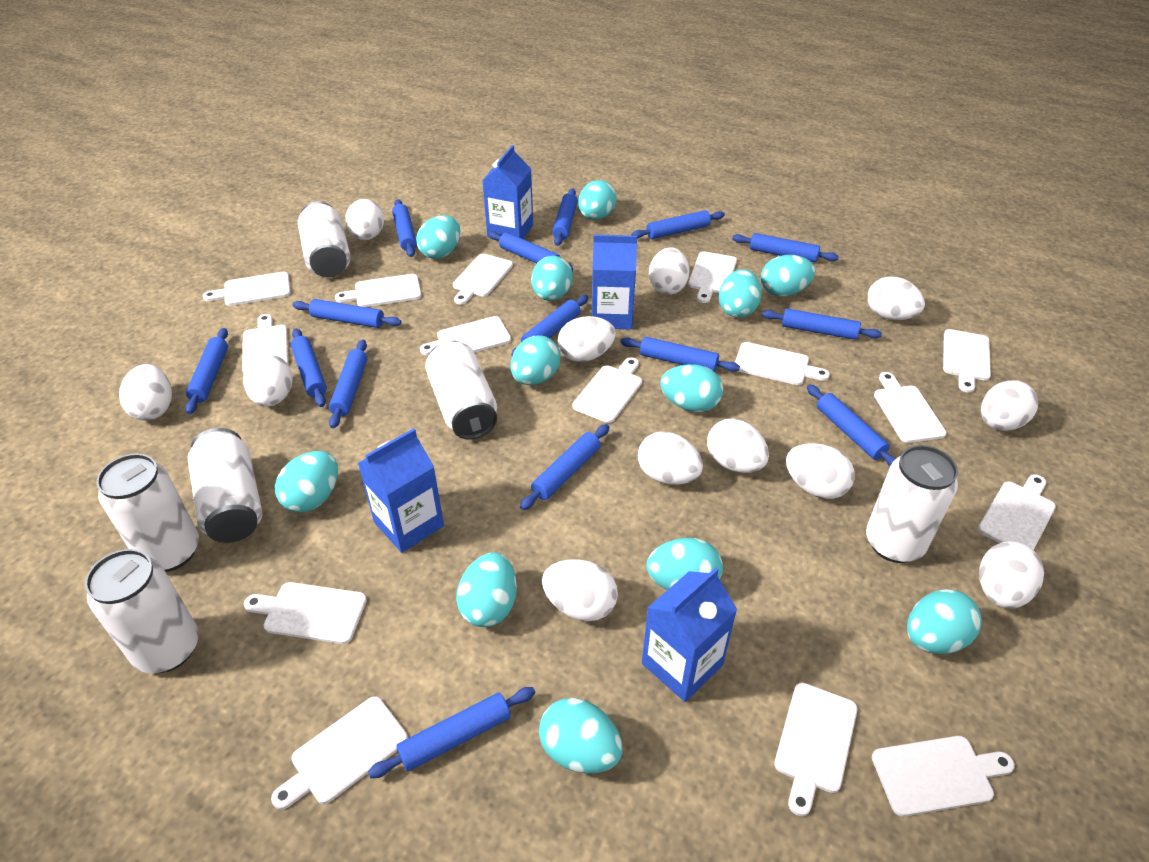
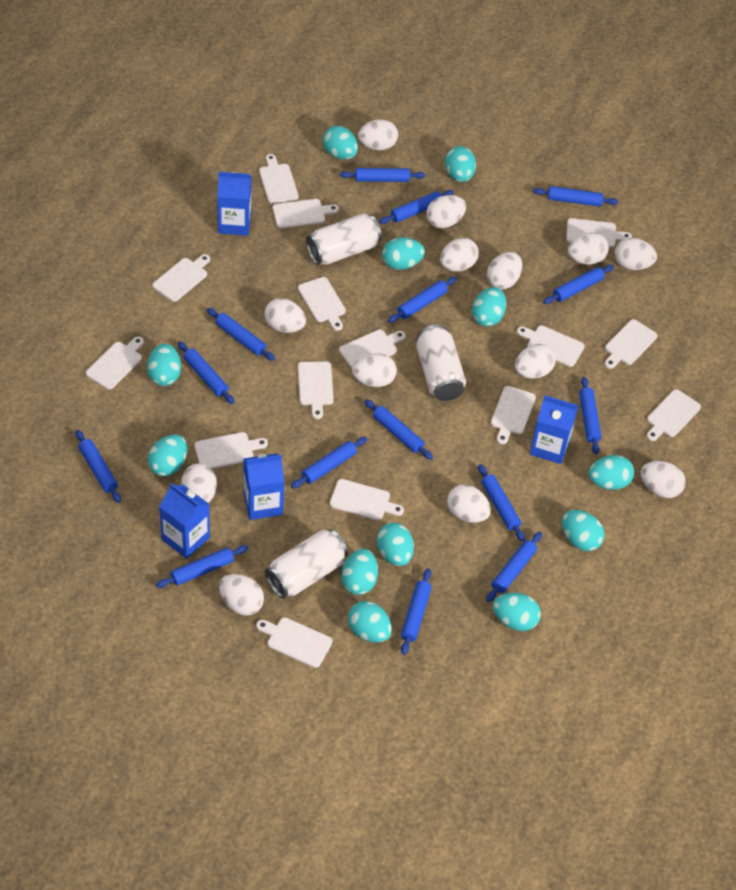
white can: [85,549,199,673] [96,454,199,572] [187,428,262,543] [298,201,350,277] [425,340,497,440] [866,445,958,563] = 6 -> [265,530,348,599] [306,213,382,265] [416,325,466,401] = 3
white egg: [119,364,172,421] [243,354,293,407] [345,199,384,240] [542,559,618,621] [558,316,616,362] [638,431,703,485] [649,247,690,295] [707,419,769,473] [786,443,855,499] [867,276,925,320] [979,541,1044,609] [981,380,1038,431] = 12 -> [181,463,217,503] [219,574,264,616] [264,298,306,333] [352,354,397,387] [358,119,398,150] [426,195,466,228] [440,238,479,271] [447,485,491,523] [487,252,522,289] [515,344,556,379] [568,232,609,265] [614,238,657,270] [641,461,686,498] = 13

